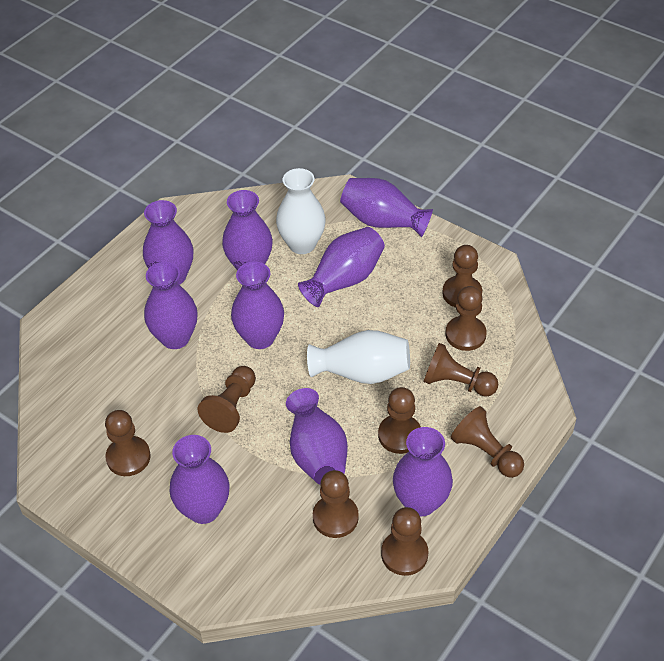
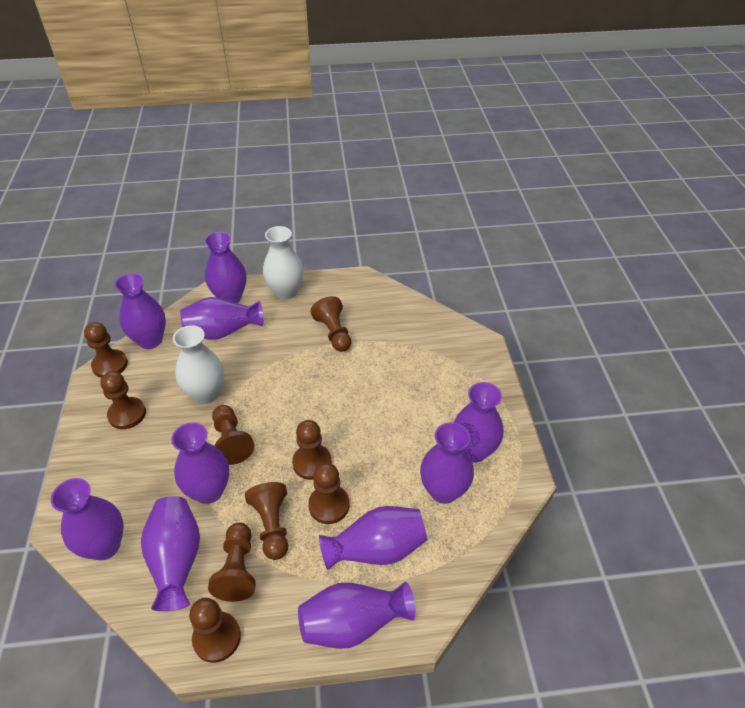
purple vase: [143,200,194,285] [144,262,198,349] [170,435,229,524] [222,190,273,270] [231,262,284,349] [286,388,348,484] [298,227,385,307] [340,178,433,237] [393,427,453,516] = 9 -> [51,478,124,560] [114,273,166,349] [141,496,200,611] [171,422,229,504] [180,297,263,340] [204,232,246,303] [298,582,416,649] [319,506,428,570] [420,422,474,504] [454,382,503,462] = 10

